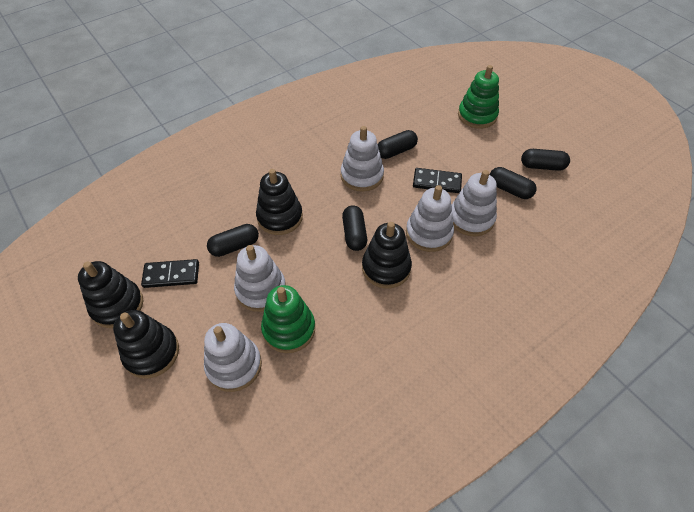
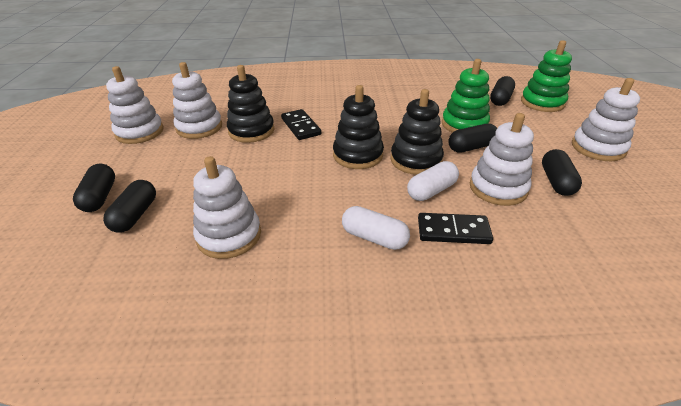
black stacking toy: [78,261,143,328] [113,310,179,378] [256,169,303,235] [362,222,412,288] = 4 -> [227,65,274,143] [333,85,384,169] [390,89,444,175] = 3
white capsule: none = 0 -> [342,206,410,250] [407,161,459,201] = 2

